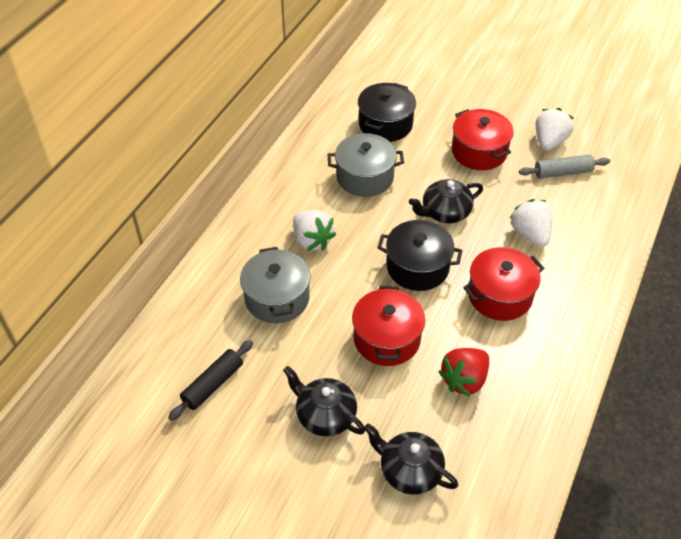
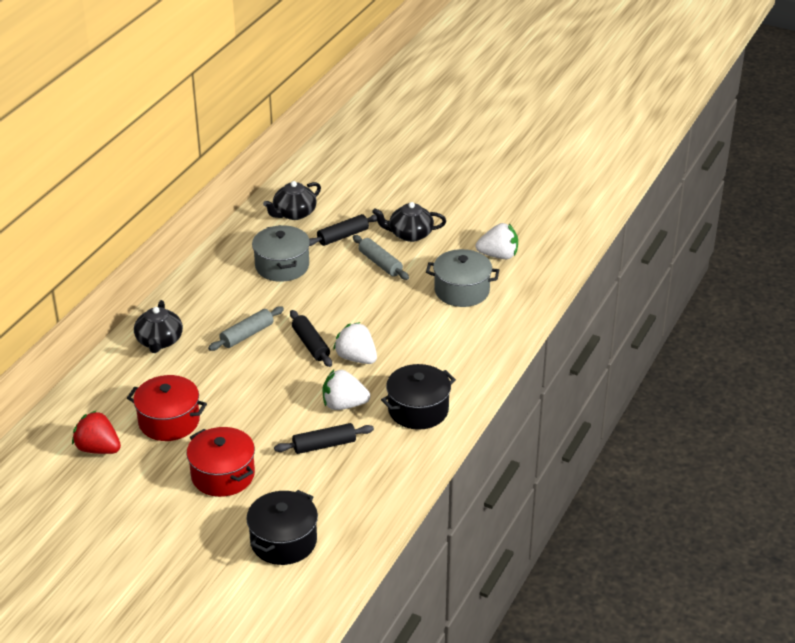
black rolling pin: [168,340,253,421] = 1 -> [274,423,374,454] [290,310,332,367] [309,214,377,246] = 3
grey rolling pin: [519,154,610,179] = 1 -> [208,306,284,351] [353,235,409,280] = 2
red pot: [352,286,425,366] [452,109,514,170] [463,247,545,321] = 3 -> [127,375,207,441] [187,427,255,497] = 2

